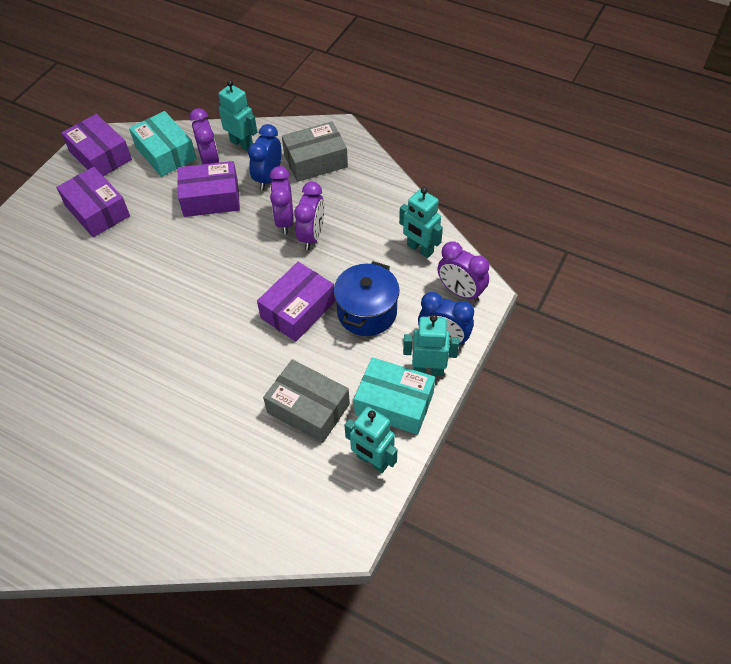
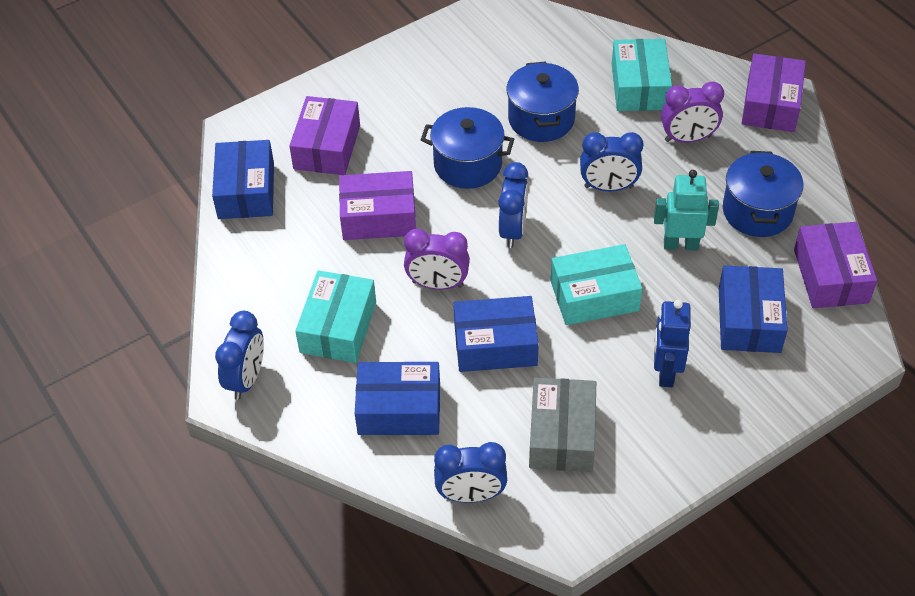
blue box: none = 0 -> [212,140,274,219] [355,362,440,435] [454,296,539,372] [719,265,788,353] = 4
blue clock: [248,124,281,190] [418,292,474,346] = 2 -> [215,311,264,400] [434,442,507,503] [499,162,528,248] [580,132,644,191] = 4
blue pot: [334,261,400,336] = 1 -> [421,107,514,189] [506,61,579,142] [723,151,803,237] = 3
blue robot: none = 0 -> [654,300,691,387] = 1
grey box: [263,359,350,443] [282,121,348,182] = 2 -> [529,378,596,472] = 1
purple clock: [189,108,219,164] [270,166,293,234] [294,182,325,250] [437,241,489,302] = 4 -> [404,229,470,290] [661,81,724,143] = 2
turquoise box: [129,111,196,177] [354,357,435,435] = 2 -> [295,270,376,363] [551,244,642,325] [612,39,672,111] = 3
turquoise robot: [219,80,257,152] [344,407,397,473] [399,187,443,258] [403,314,459,376] = 4 -> [654,170,719,250] = 1

